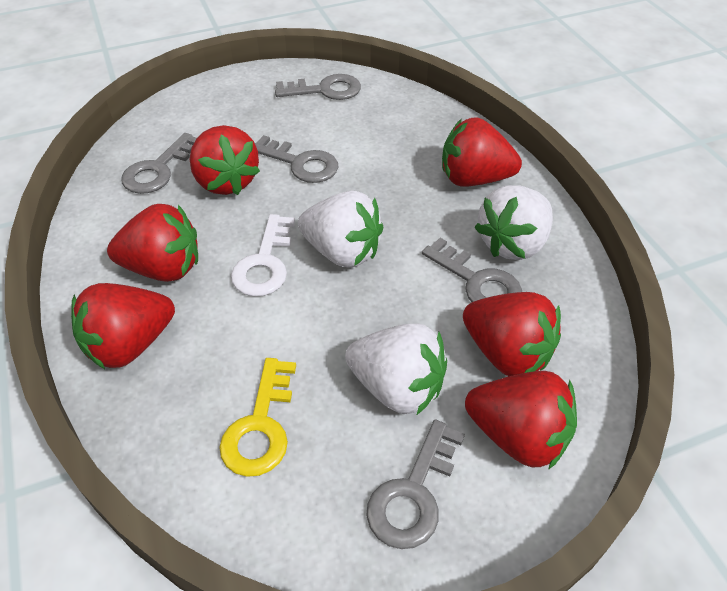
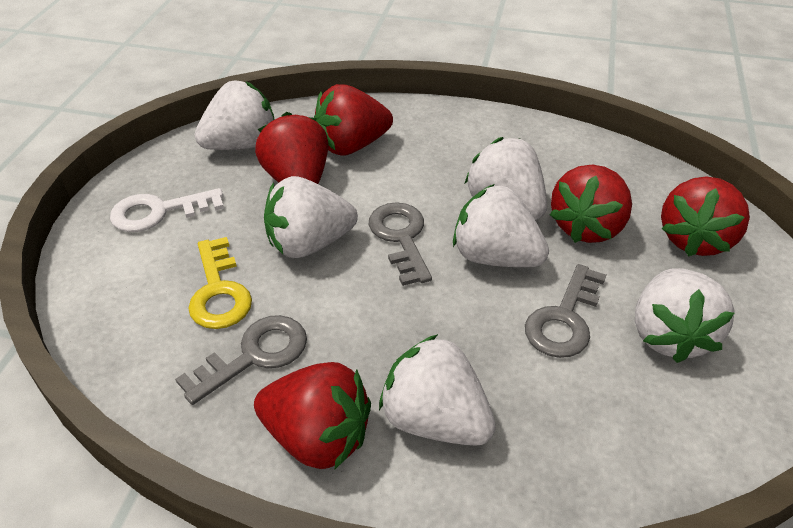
grey key: [121,133,197,194] [255,135,339,183] [275,74,361,100] [367,420,465,549] [422,238,522,302] = 5 -> [175,315,307,405] [369,202,432,286] [525,264,606,358] = 3
red strawberry: [71,283,175,369] [107,204,198,282] [190,125,260,195] [442,117,522,187] [463,292,561,376] [465,371,577,470] = 6 -> [254,362,371,469] [255,112,328,184] [314,84,393,156] [550,164,632,243] [661,176,750,257] = 5
white strawberry: [298,191,383,268] [345,323,447,416] [474,185,553,260] = 3 -> [195,81,275,150] [264,176,358,258] [379,334,496,446] [453,184,549,267] [465,137,547,220] [635,268,735,363] = 6

